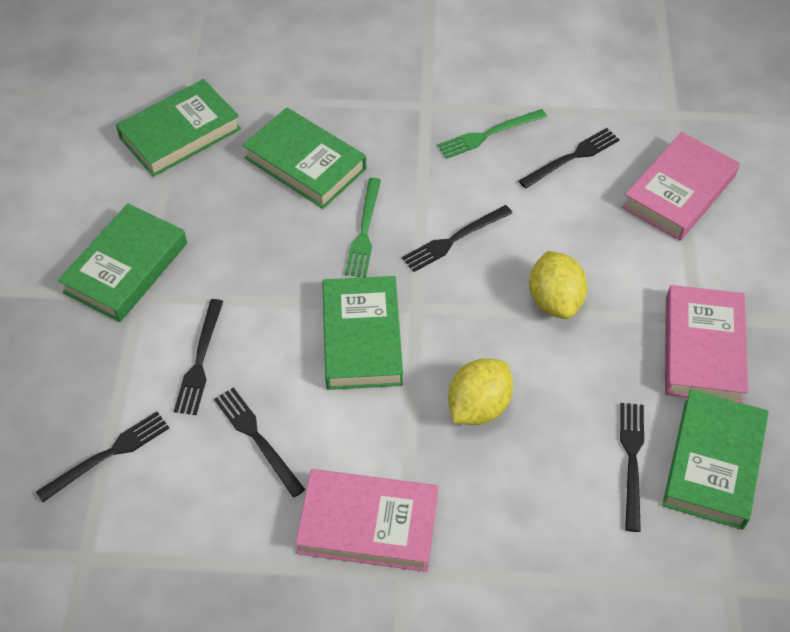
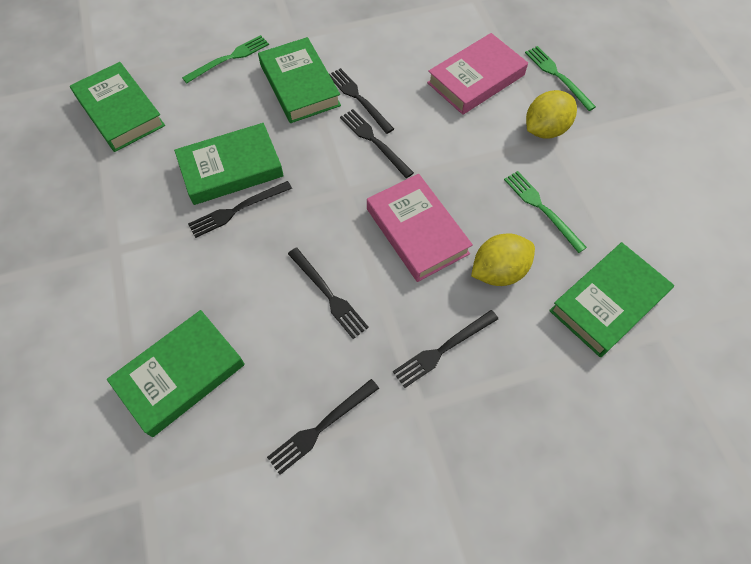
green fork: [345,178,381,277] [438,109,547,159] = 2 -> [182,35,269,83] [504,171,587,253] [525,46,596,111] = 3
pink book: [295,469,438,572] [622,132,740,241] [665,285,748,403] = 3 -> [367,174,473,282] [427,33,528,115] = 2

